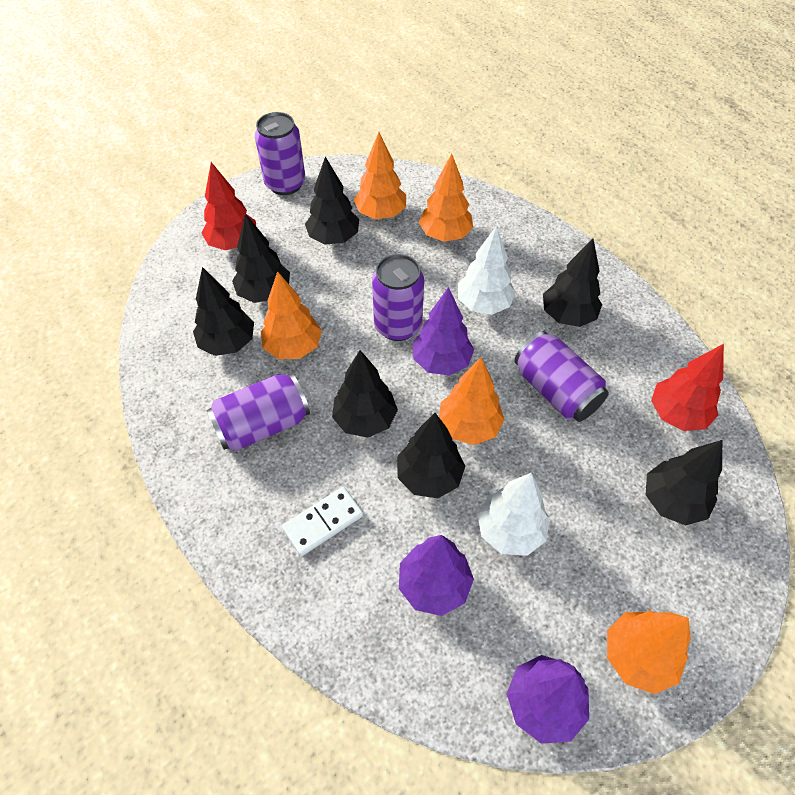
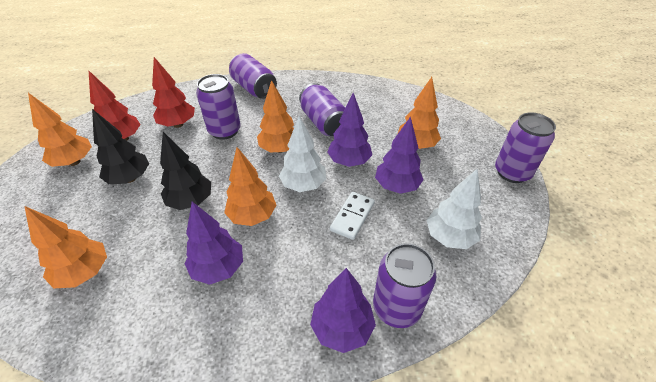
black tree: [193,267,254,356] [232,214,290,303] [305,156,359,245] [332,350,398,438] [397,413,465,498] [543,238,602,327] [646,440,722,525] = 7 -> [92,109,149,184] [160,132,211,210] = 2
purple can: [206,373,310,451] [255,112,305,195] [372,254,424,341] [514,331,609,422] = 4 -> [196,74,241,140] [229,53,277,99] [299,83,345,136] [373,243,437,328] [495,113,556,183] = 5
purple tree: [399,535,474,616] [413,287,474,376] [507,655,589,744] = 3 -> [185,202,243,285] [310,268,376,353] [327,93,372,167] [375,116,424,194] = 4

